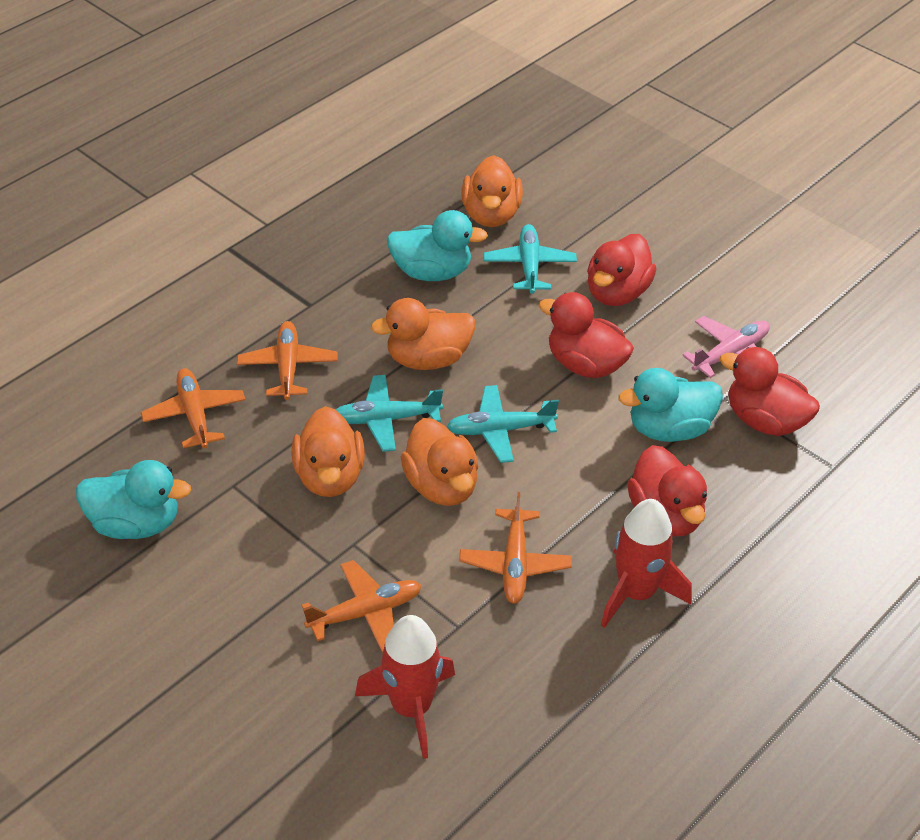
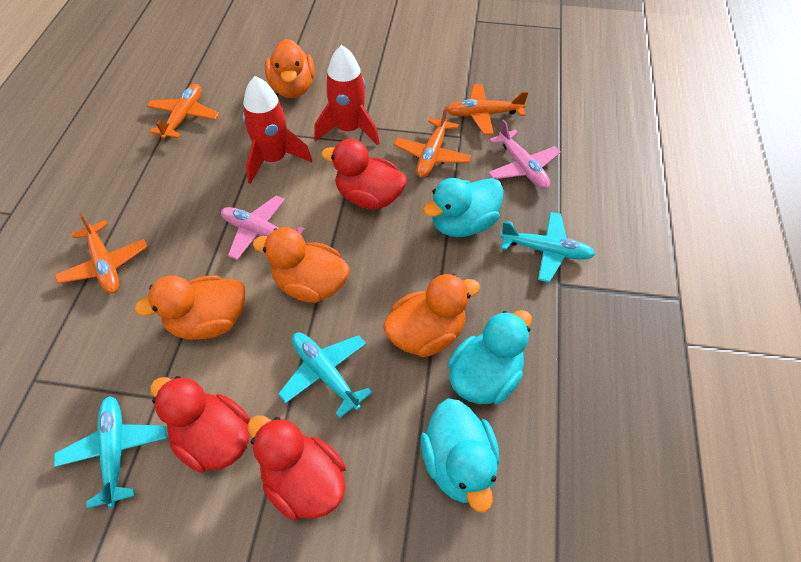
pink plane: [682,316,770,378] = 1 -> [221,196,305,260] [488,120,561,189] = 2
red duck: [538,292,634,378] [587,234,656,306] [627,445,707,536] [720,347,820,436] = 4 -> [150,376,250,473] [248,415,346,521] [321,139,407,209] = 3

